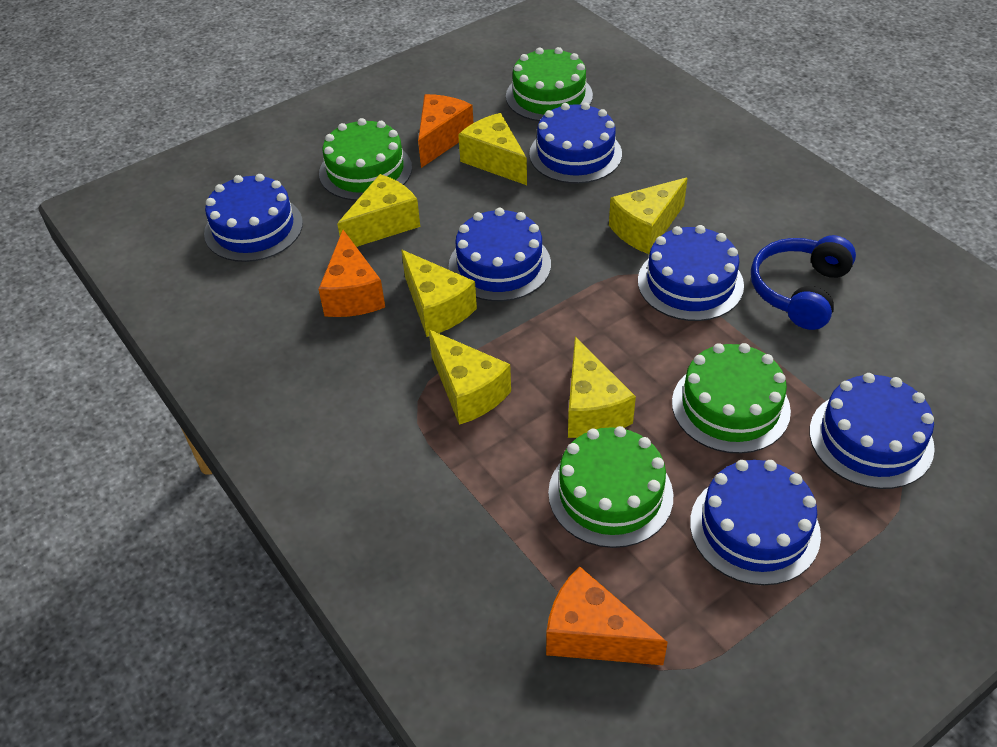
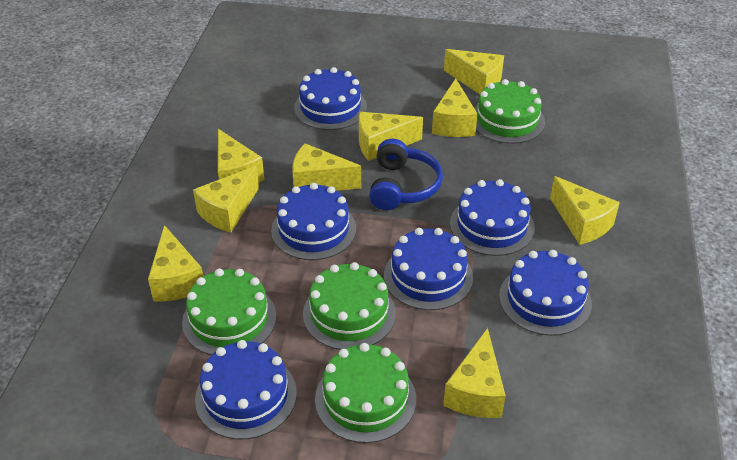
orange cheese: [318,230,385,317] [418,94,473,168] [546,566,668,665] = 3 -> none = 0
yellow cheese: [337,174,420,247] [401,250,477,337] [428,329,511,425] [458,113,527,185] [568,337,636,438] [609,178,688,254] = 6 -> [148,225,203,302] [193,166,259,232] [218,129,265,182] [292,143,361,191] [359,112,423,161] [432,79,478,137] [443,328,506,418] [444,49,504,94] [550,176,620,245] = 9

